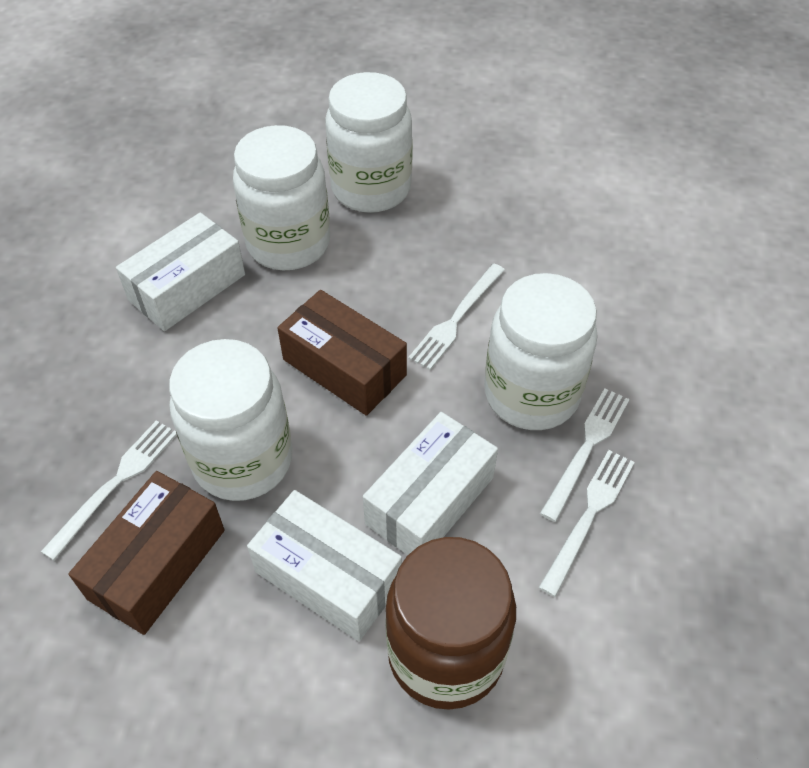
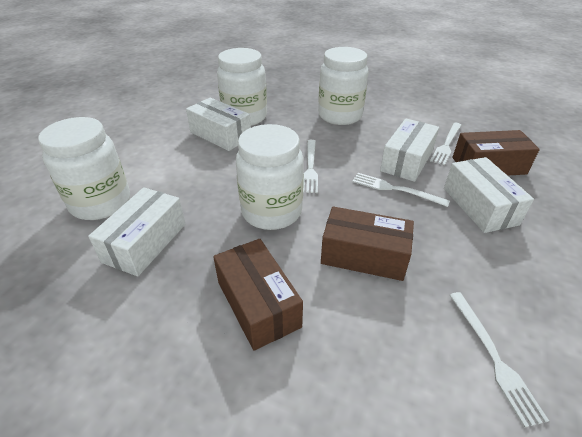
brown box: [68,471,225,635] [277,290,407,416] = 2 -> [213,239,303,351] [321,207,414,281] [452,130,540,176] = 3
brown jar: [385,537,516,710] = 1 -> none = 0
white box: [116,212,245,331] [247,490,402,641] [363,412,498,555] = 3 -> [88,187,186,276] [186,97,251,151] [380,118,439,182] [444,157,534,233] = 4

